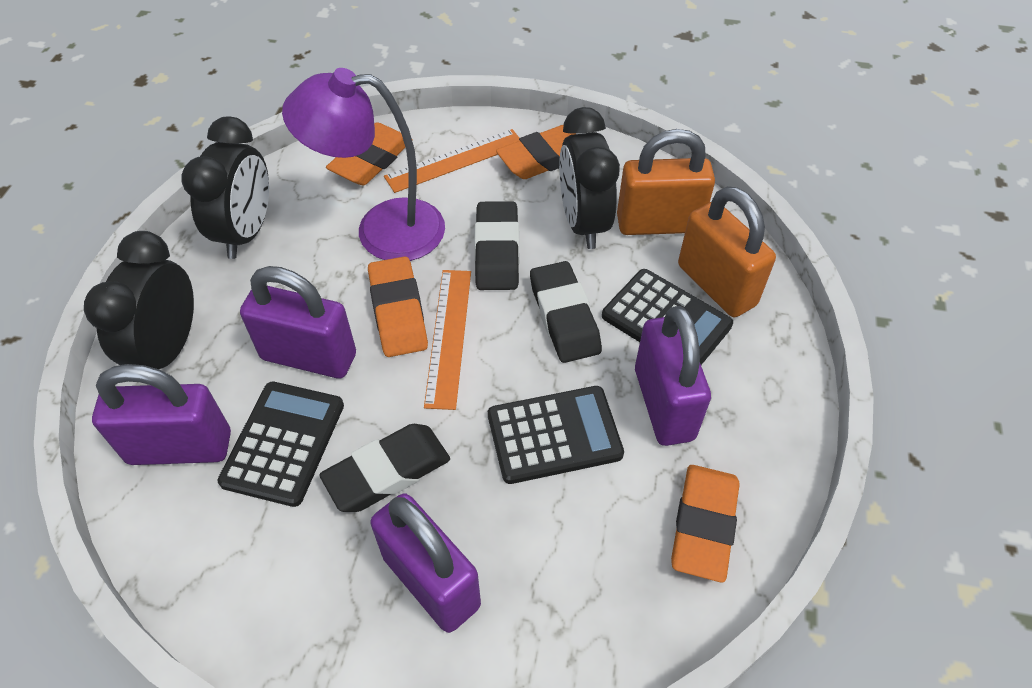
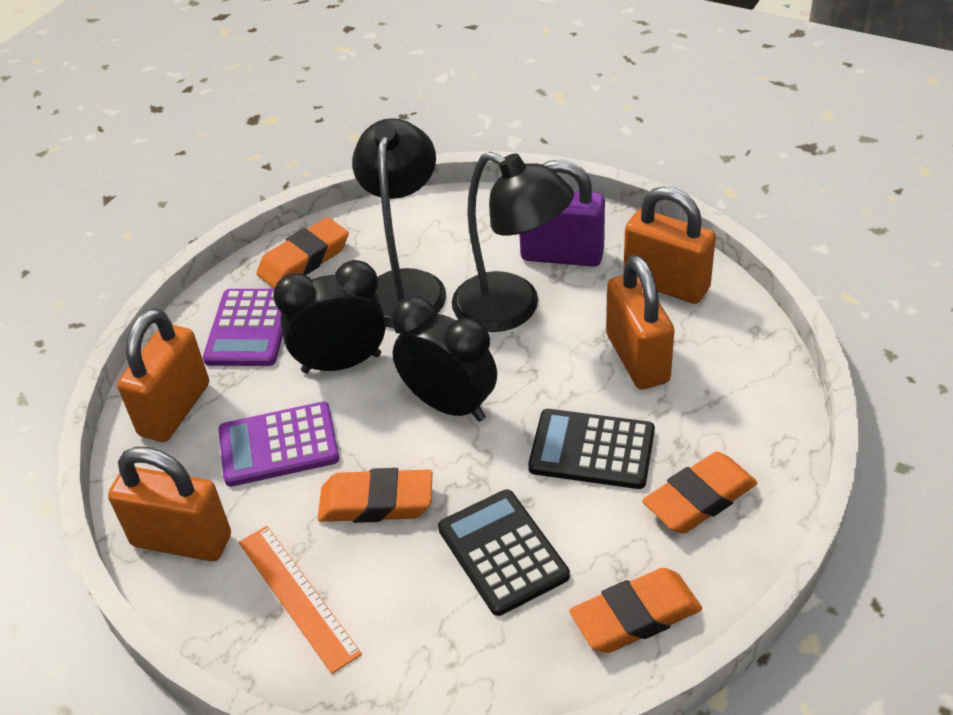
black calculator: [218,382,344,507] [488,386,624,484] [602,269,733,365] = 3 -> [438,490,570,616] [528,409,655,489] = 2
black clock: [84,231,194,369] [182,116,269,259] [559,107,620,249] = 3 -> [273,260,386,373] [392,296,497,422] = 2
black eraser: [319,424,450,512] [474,201,519,290] [530,261,602,363] = 3 -> none = 0
black lamp: none = 0 -> [352,118,446,328] [452,152,574,332] = 2
orange padlock: [617,129,715,235] [678,186,776,317] = 2 -> [108,447,231,561] [117,308,209,442] [606,255,674,389] [624,186,716,304] = 4
orange ruler: [384,129,520,193] [424,270,471,410] = 2 -> [239,526,362,674] = 1
purple calculator: none = 0 -> [203,289,283,366] [219,402,339,487] = 2
purple lamp: [282,68,445,261] = 1 -> none = 0
purple padlock: [92,364,231,465] [240,266,356,378] [370,493,481,633] [635,306,711,446] = 4 -> [519,160,605,267] = 1

